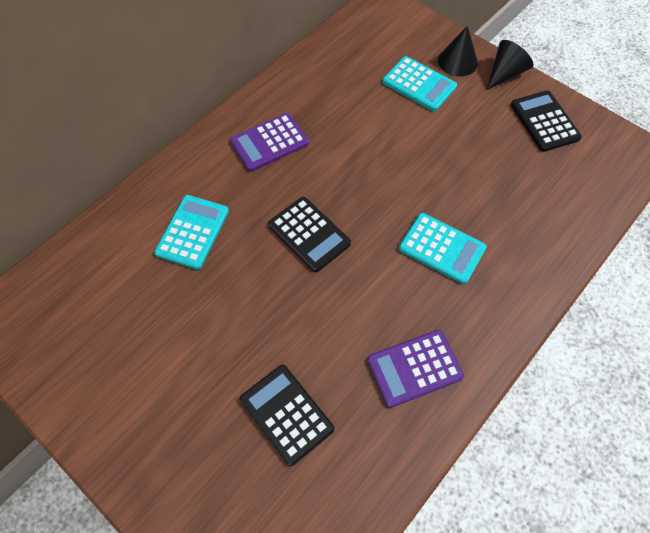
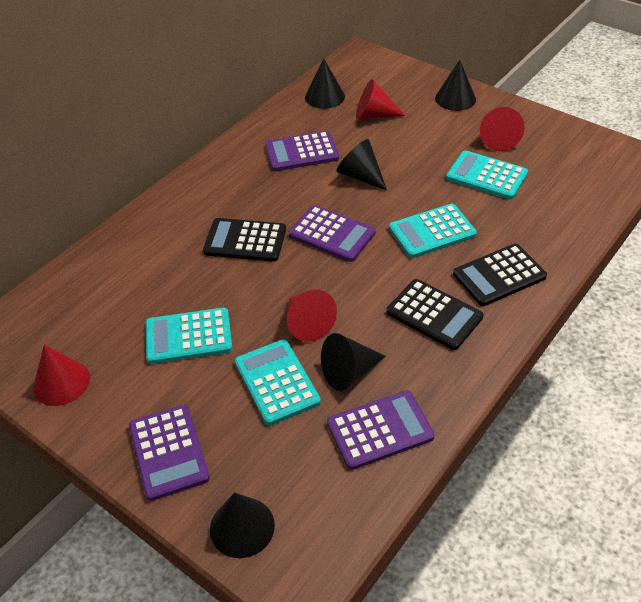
black cone: [438,26,478,76] [487,40,533,90] = 2 -> [210,492,275,558] [305,58,345,109] [321,333,386,391] [336,139,387,190] [435,60,476,111] = 5
purple calculator: [230,113,309,172] [367,330,464,408] = 2 -> [129,404,210,501] [265,131,339,171] [289,205,376,262] [327,390,435,470] = 4
red cone: none = 0 -> [33,345,90,406] [287,290,337,342] [356,79,405,120] [480,107,525,151] = 4
turquoise calculator: [154,195,229,270] [382,56,457,111] [399,213,487,284] = 3 -> [146,307,233,364] [235,339,321,425] [389,204,477,258] [446,150,528,199] = 4

